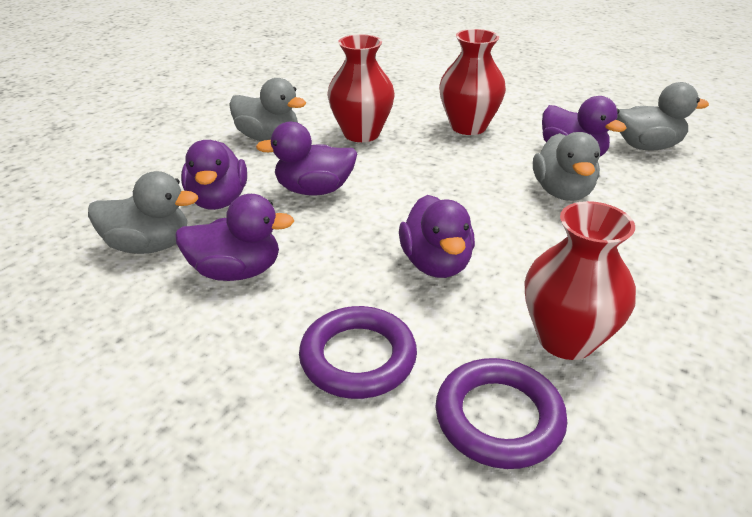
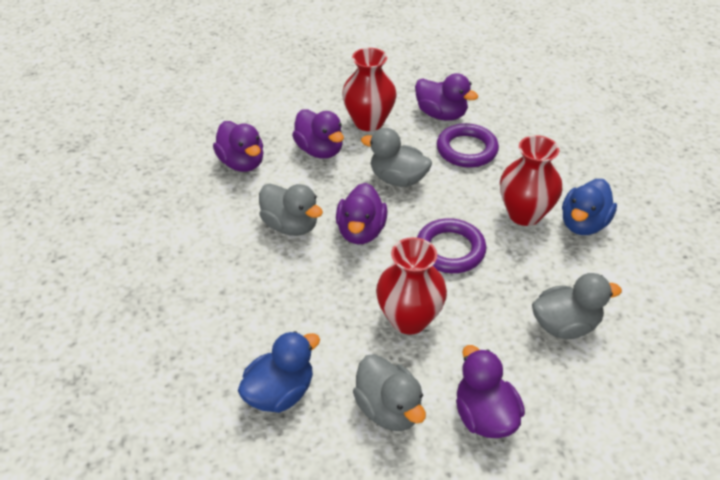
blue duck: none = 0 -> [238,331,320,413] [562,179,617,235] = 2

